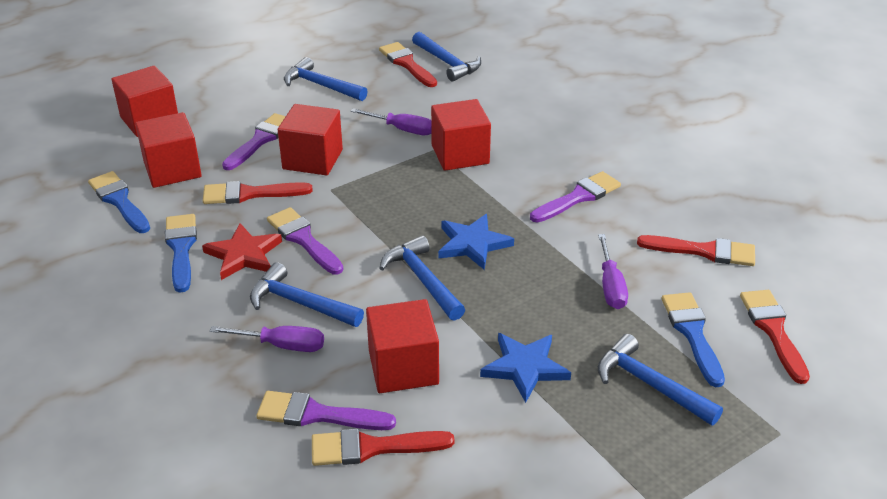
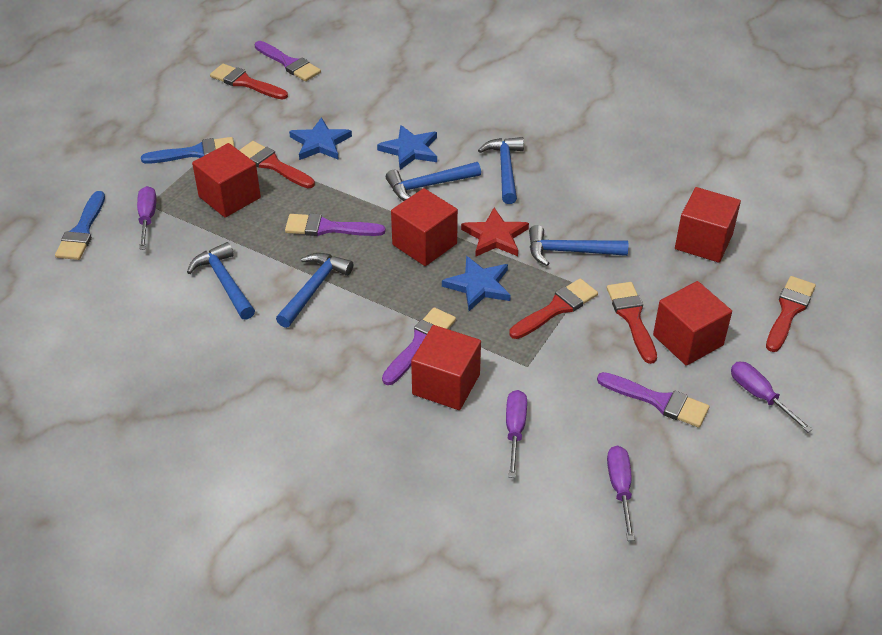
blue brush: [88,171,150,233] [165,214,197,293] [661,292,725,387] = 3 -> [55,191,105,260] [141,137,235,164] = 2
blue star: [438,214,514,270] [480,333,571,403] = 2 -> [289,117,352,160] [377,125,437,170] [442,256,511,311] = 3
purple screwdriver: [210,326,324,352] [351,108,432,135] [598,234,628,309] = 3 -> [137,186,156,250] [506,390,527,478] [607,446,635,541] [731,361,813,433] = 4

